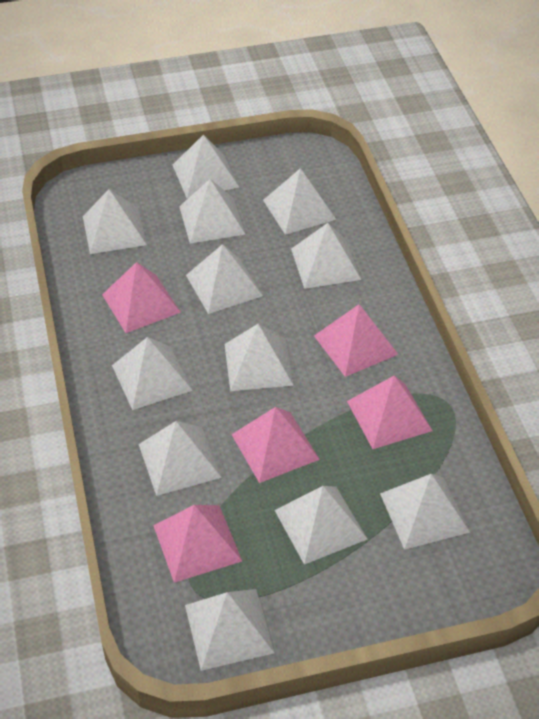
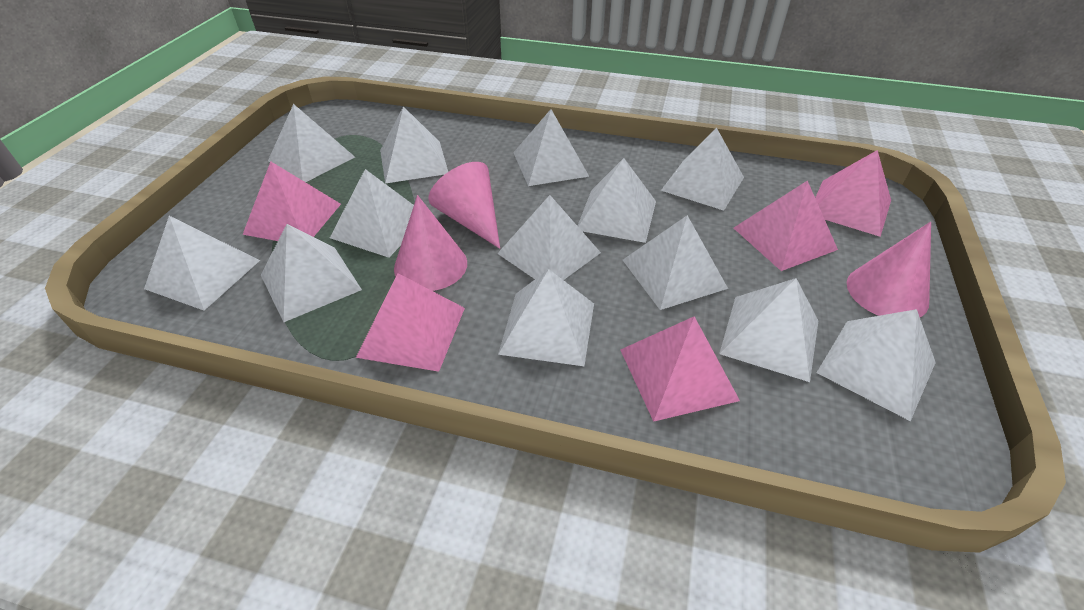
pink cone: none = 0 -> [394,195,467,291] [428,162,500,249] [847,222,931,317] = 3
white pyramid: [83,189,147,254] [112,337,193,410] [139,421,222,496] [173,135,239,199] [179,179,246,244] [185,589,274,671] [186,244,263,314] [225,324,294,391] [263,168,336,235] [275,486,367,565] [291,223,361,289] [380,474,470,550] = 12 -> [144,216,260,311] [261,224,362,322] [268,104,355,182] [330,169,414,258] [380,106,448,184] [497,195,601,280] [498,269,594,366] [513,109,589,186] [578,158,656,243] [623,215,728,310] [661,127,744,211] [719,278,818,382] [817,309,936,421] = 13

